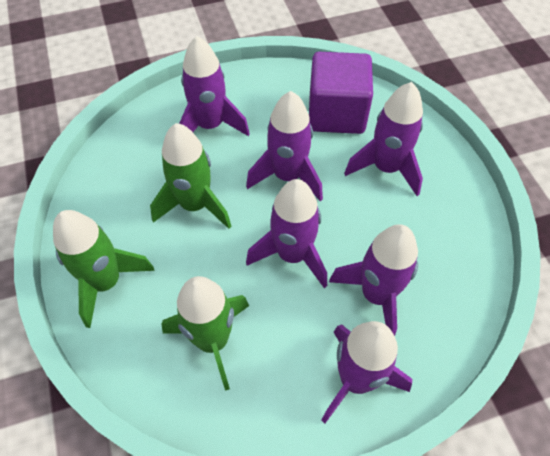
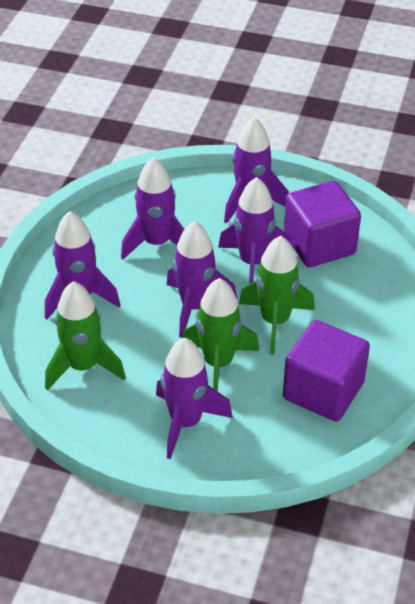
purple cube: [309,52,373,134] = 1 -> [283,320,370,421] [284,181,361,267] = 2

